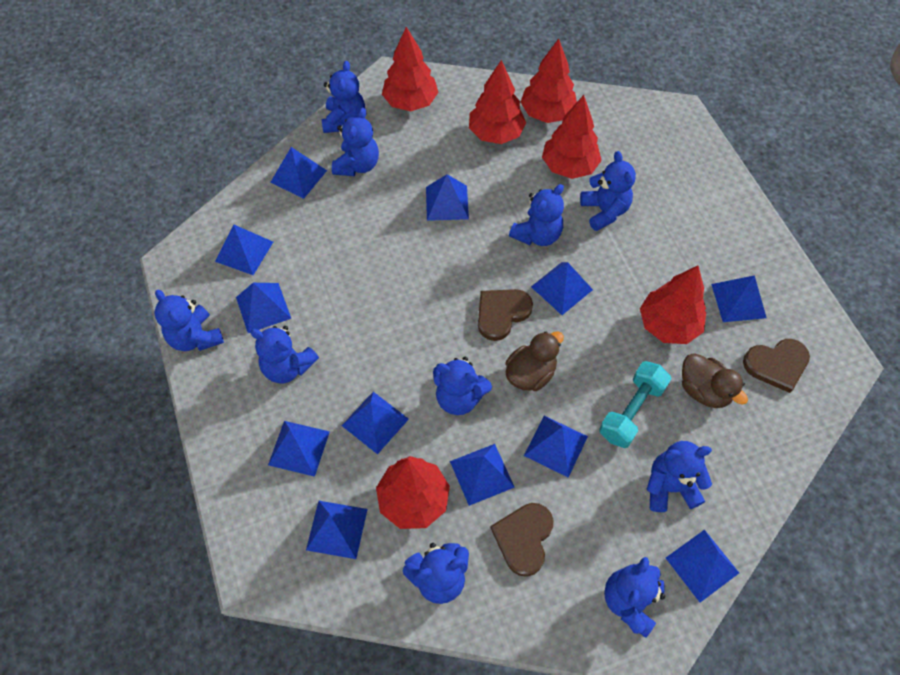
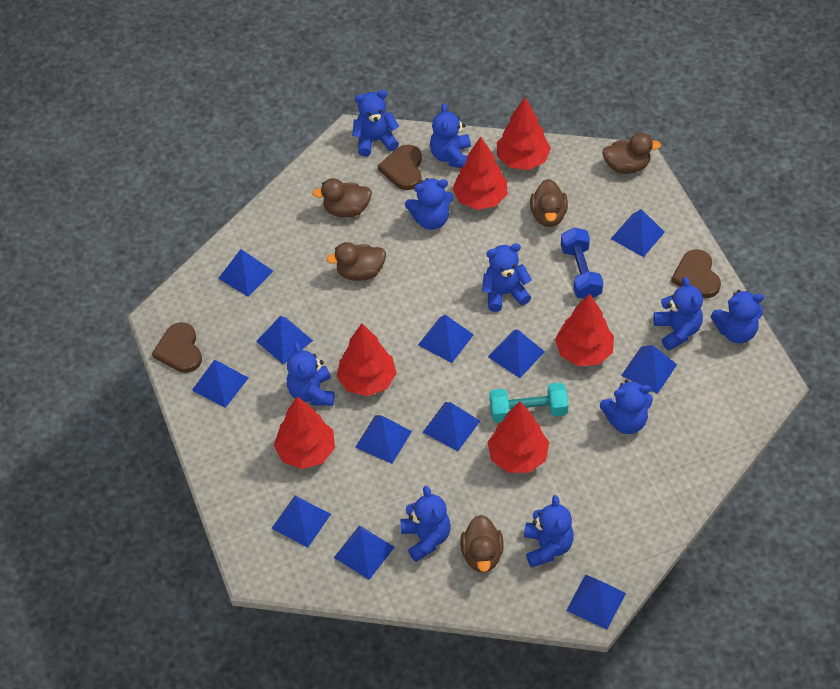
blue dumbbell: none = 0 -> [561,228,603,299] = 1
brown duck: [505,331,564,391] [682,353,748,408] = 2 -> [312,178,372,217] [326,242,386,281] [460,515,504,573] [530,179,568,227] [602,133,661,174] = 5

